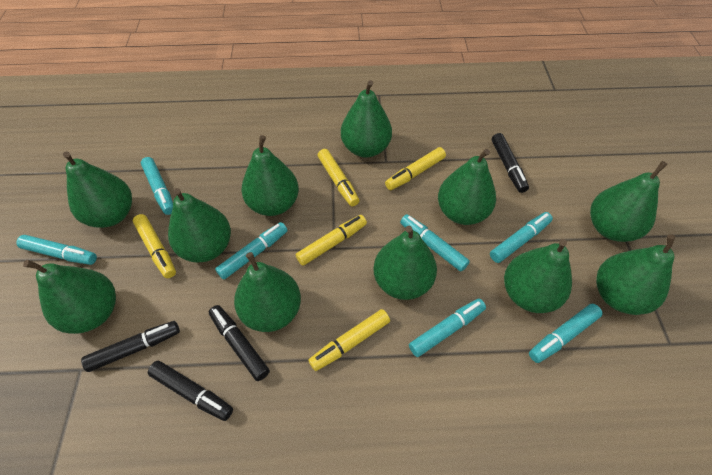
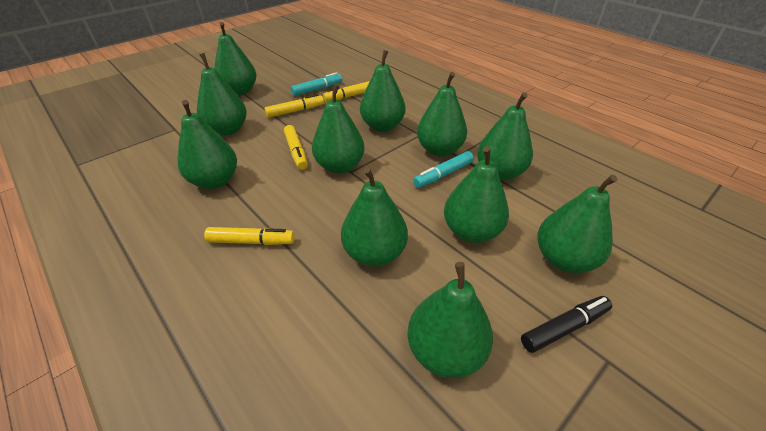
black marker: [81,321,180,372] [148,361,233,421] [209,305,270,381] [492,133,529,193] = 4 -> [521,296,612,353] = 1
turquoise marker: [16,235,97,265] [141,157,173,215] [215,222,288,280] [400,214,470,272] [409,299,486,357] [490,212,553,263] [529,304,603,363] = 7 -> [291,72,342,96] [413,151,474,188] = 2
yellow marker: [133,214,176,278] [295,215,367,266] [308,309,390,371] [318,149,359,206] [385,147,446,190] = 5 -> [204,227,295,245] [265,94,324,118] [284,125,308,170] [323,81,370,102] = 4

